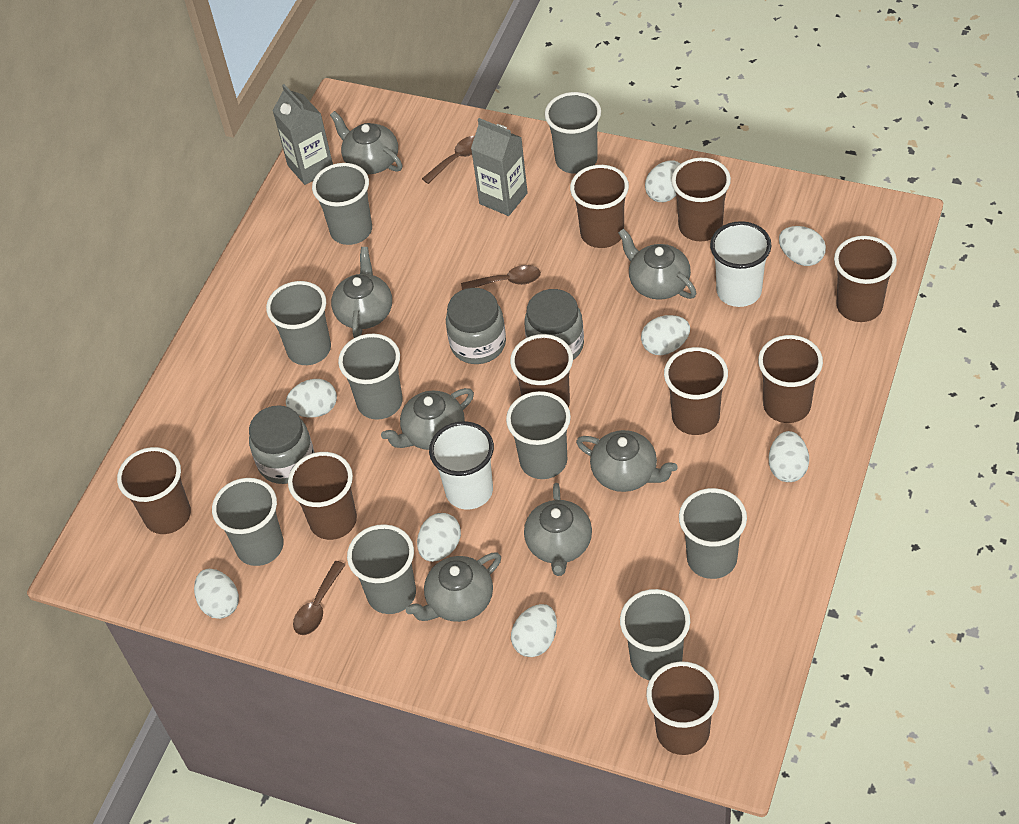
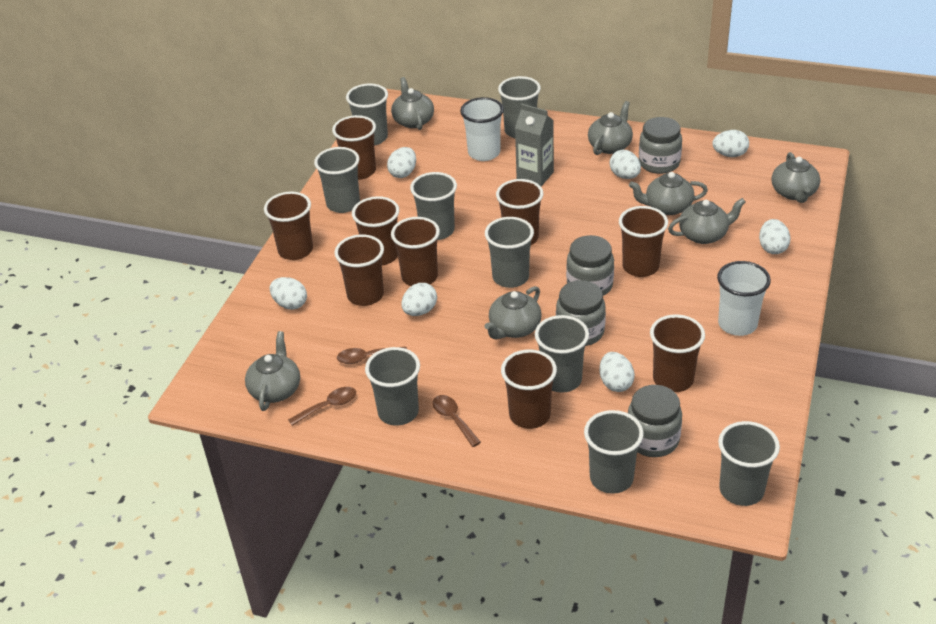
grey carton: [272,84,333,185] [471,118,528,216] = 2 -> [515,104,554,186] = 1
grey jar: [249,405,314,484] [446,288,506,364] [524,289,584,360] = 3 -> [556,280,606,346] [566,235,614,296] [628,385,682,457] [639,117,682,174] = 4
white egg: [194,569,239,619] [286,379,337,418] [417,513,461,562] [511,604,557,657] [641,315,690,355] [645,160,680,202] [769,431,809,482] [779,226,826,266] = 8 -> [270,277,307,310] [387,147,416,178] [401,283,437,316] [599,352,635,392] [610,150,641,179] [712,130,749,157] [759,219,791,254] = 7

